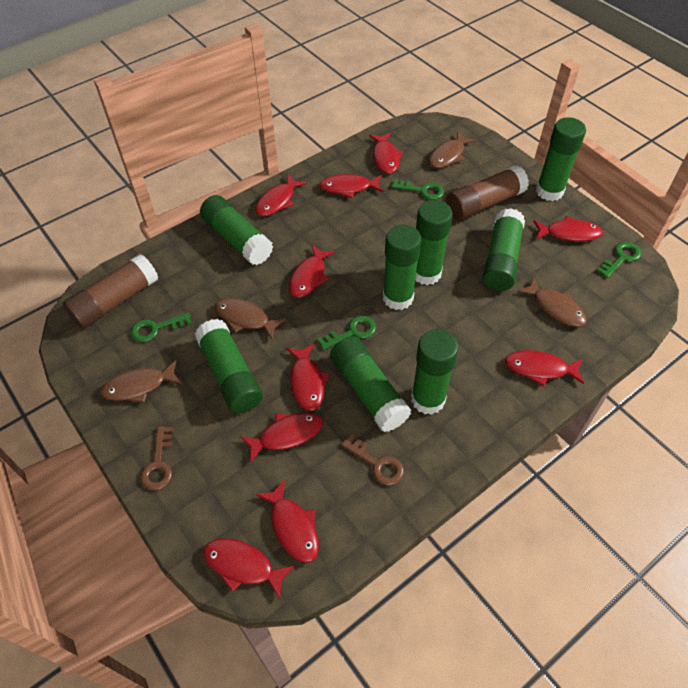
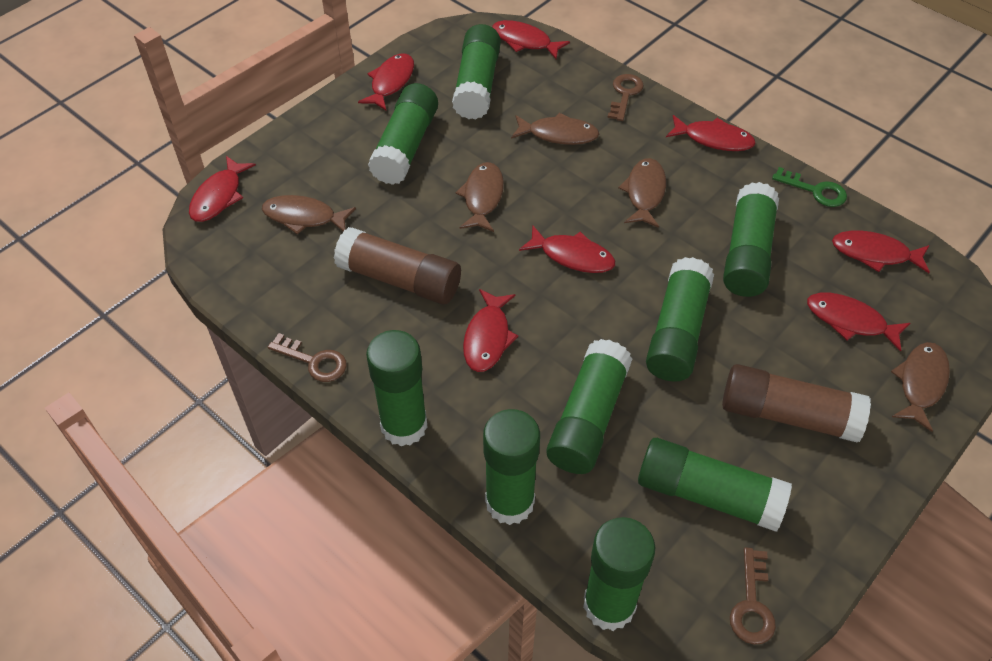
brown fish: [100,360,182,403] [215,298,286,339] [429,131,476,168] [517,277,587,327] = 4 -> [262,195,356,234] [456,162,504,232] [511,113,599,145] [618,158,666,228] [891,342,950,432] = 5
brown key: [140,426,174,490] [342,434,404,485] = 2 -> [268,333,347,382] [607,74,644,121] [730,548,776,645] = 3
green glue stick: [195,319,263,413] [200,195,273,265] [330,336,411,432] [383,225,422,310] [411,329,459,415] [415,200,453,285] [482,208,525,291] [536,117,586,201] = 8 -> [366,330,428,446] [368,83,438,185] [452,24,501,120] [483,409,540,525] [546,339,632,474] [583,517,655,631] [638,438,792,532] [646,257,714,382] [723,182,779,297] = 9
green key: [131,312,192,342] [317,316,376,350] [392,179,444,200] [597,242,642,278] = 4 -> [772,167,847,207] = 1
red fish: [203,538,294,599] [240,413,323,463] [255,174,307,216] [256,479,319,563] [286,344,330,411] [289,245,335,298] [319,174,383,198] [369,133,403,174] [505,350,584,387] [533,216,603,242] = 10 -> [189,156,256,222] [358,53,414,110] [463,289,518,372] [492,20,570,59] [519,225,615,273] [666,115,756,151] [807,293,911,352] [832,230,930,273] = 8

